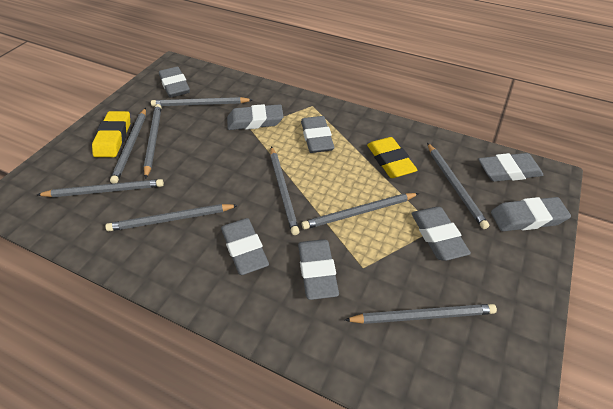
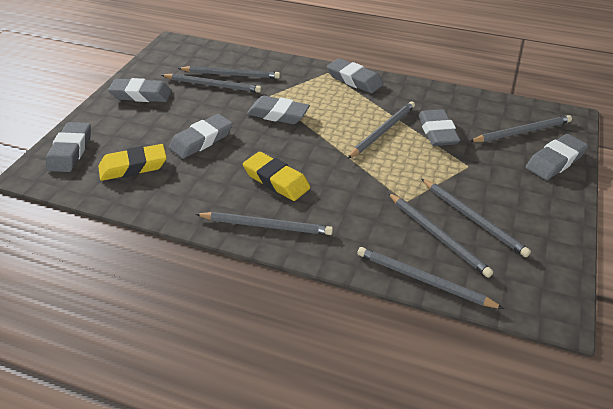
grey eraser: [159,67,190,98] [221,218,269,275] [227,104,284,130] [298,239,339,300] [301,116,335,153] [411,207,471,261] [479,153,543,182] [491,197,571,231] = 8 -> [46,122,91,172] [108,78,172,102] [169,114,232,159] [247,96,310,124] [327,58,383,93] [418,109,461,146] [526,134,588,180] = 7
grey pencil: [37,179,164,197] [105,204,238,231] [110,108,146,184] [144,104,162,179] [151,97,252,107] [270,146,300,235] [302,193,419,229] [345,304,497,324] [427,143,489,229] = 9 -> [162,74,262,93] [178,66,280,79] [195,212,333,235] [347,101,415,159] [357,247,504,309] [388,193,493,278] [422,179,531,257] [469,115,572,142] = 8

